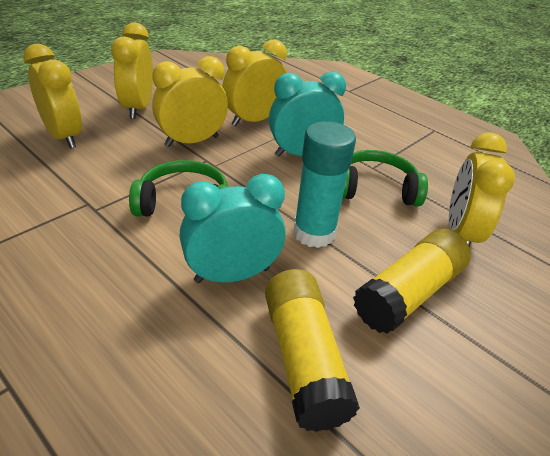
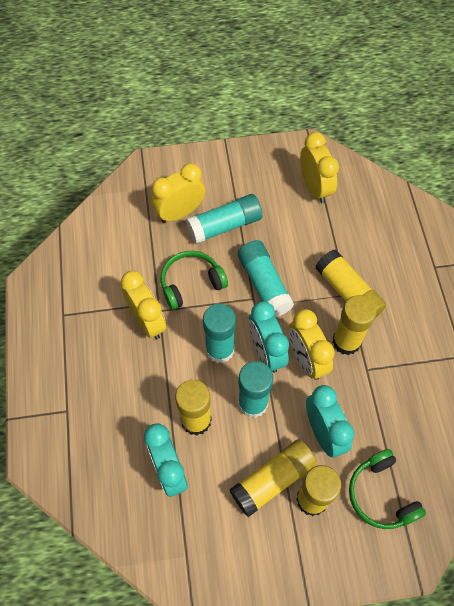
turquoise clock: [180,174,286,283] [269,71,346,157] = 2 -> [144,423,188,497] [249,301,289,373] [306,385,354,457] = 3
turquoise glue stick: [293,121,356,248] = 1 -> [186,194,263,244] [203,304,236,363] [238,240,294,317] [238,361,273,418] = 4
yellow clock: [23,44,82,148] [111,22,153,119] [152,56,228,147] [222,40,287,126] [449,133,515,247] = 5 -> [121,271,166,339] [151,163,205,223] [288,309,335,380] [300,132,339,204] = 4
yellow glue stick: [265,269,360,432] [353,229,471,334] = 2 -> [175,380,212,436] [229,439,317,517] [296,465,341,516] [315,249,386,318] [332,295,377,355] = 5

